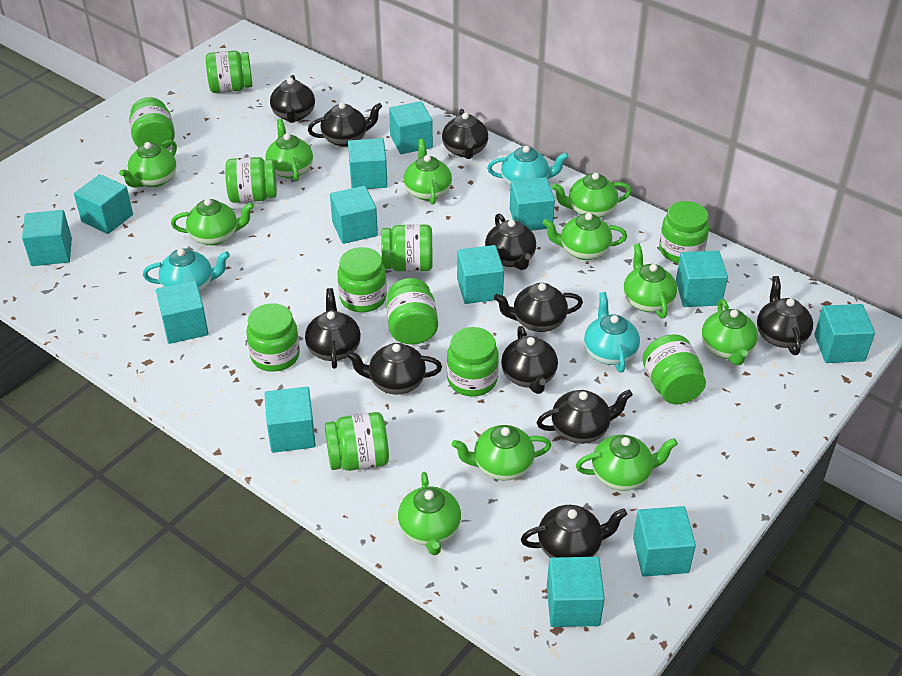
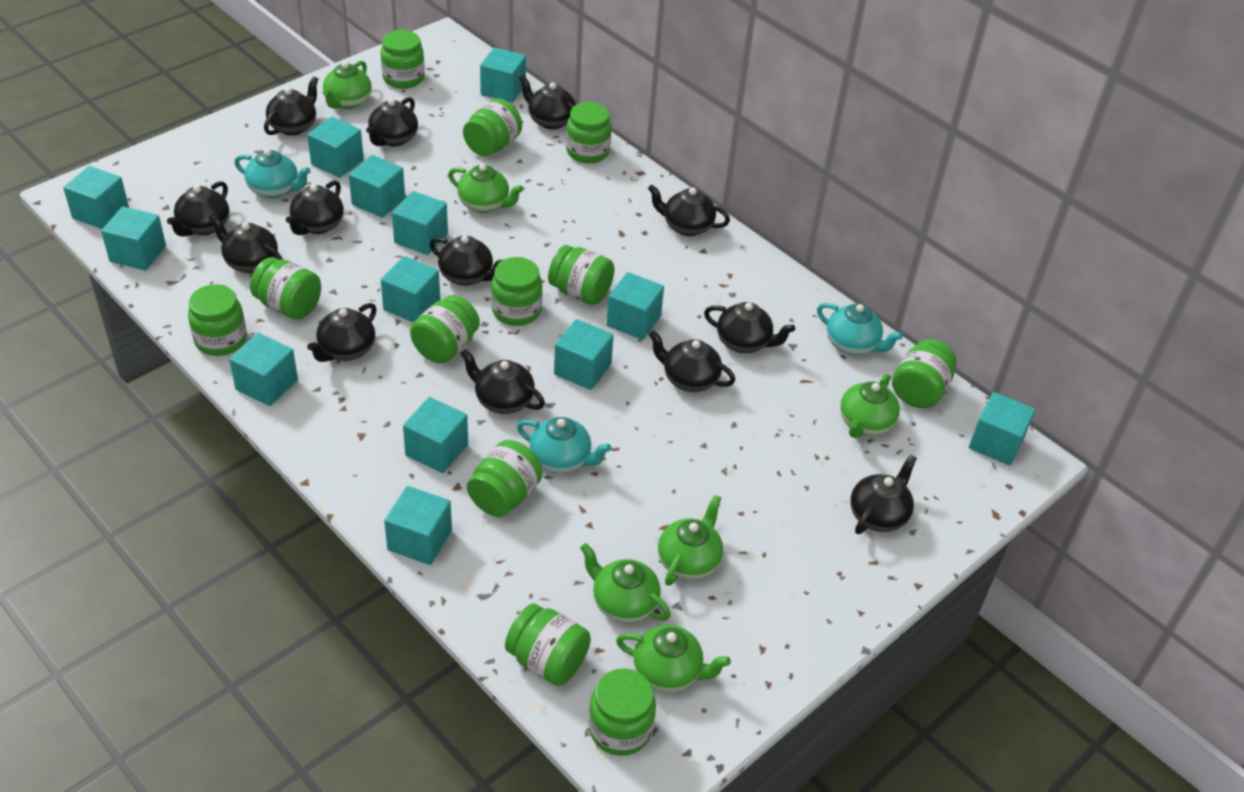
black teapot: [270,75,315,123] [305,288,361,369] [308,102,383,147] [346,343,442,395] [442,109,488,159] [485,214,536,270] [494,283,583,332] [501,326,558,394] [521,505,627,558] [537,390,633,444] [757,276,813,355] = 11 -> [167,181,229,237] [209,213,283,273] [264,76,318,136] [286,180,344,235] [307,303,377,362] [366,97,418,147] [430,235,503,286] [460,349,545,414] [519,75,576,129] [648,184,730,236] [649,330,735,392] [704,302,795,353] [850,455,917,534] = 13
green jar: [129,97,175,149] [206,51,252,93] [225,157,277,203] [246,303,300,372] [325,412,389,471] [337,247,387,313] [381,224,433,272] [386,278,438,345] [447,327,499,397] [642,335,706,404] [659,201,709,263] = 11 -> [188,285,247,356] [250,257,321,320] [381,30,425,89] [410,295,480,363] [463,99,522,156] [467,440,543,517] [491,257,542,326] [505,603,591,686] [548,245,615,305] [566,102,612,163] [588,668,656,756] [892,339,957,408] = 12
green teapot: [119,140,177,188] [171,198,254,245] [265,119,313,182] [398,472,461,555] [404,139,452,205] [452,425,552,480] [543,213,627,260] [552,173,632,218] [576,435,678,491] [623,244,677,318] [701,299,758,365] = 11 -> [323,61,372,109] [448,164,524,213] [580,543,671,623] [616,625,731,692] [658,495,723,586] [840,374,900,438] = 6

